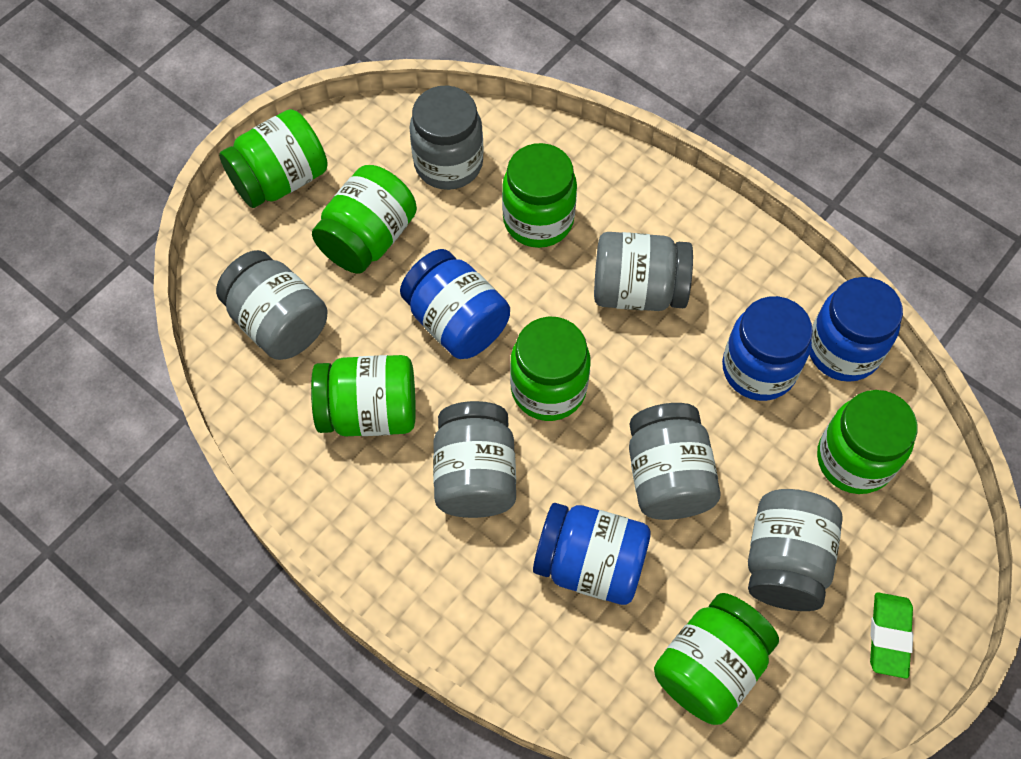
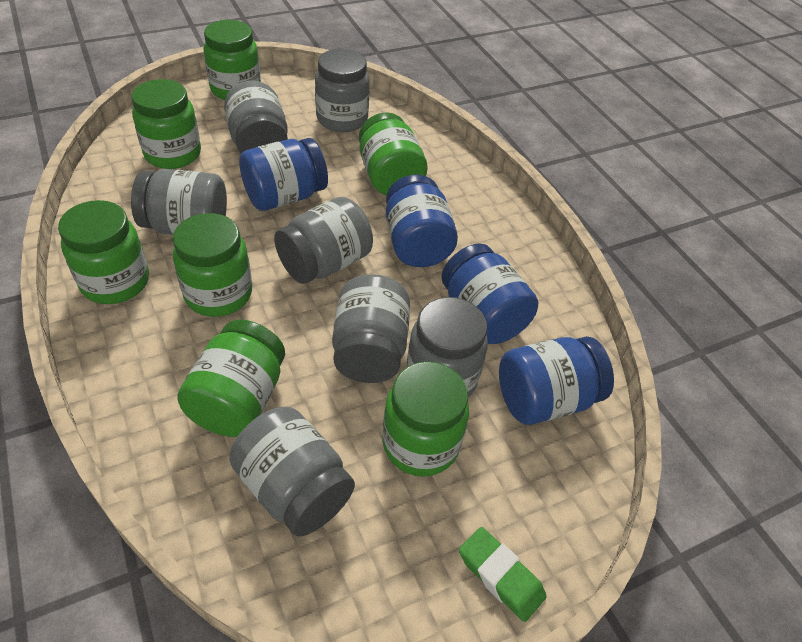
grey jar: [216,250,328,360] [409,86,484,190] [433,401,516,518] [594,232,693,311] [629,403,721,520] [748,489,843,611] = 6 -> [131,169,227,235] [224,81,288,153] [229,407,355,536] [274,197,373,284] [315,49,370,132] [332,274,410,383] [407,297,488,397] = 7

